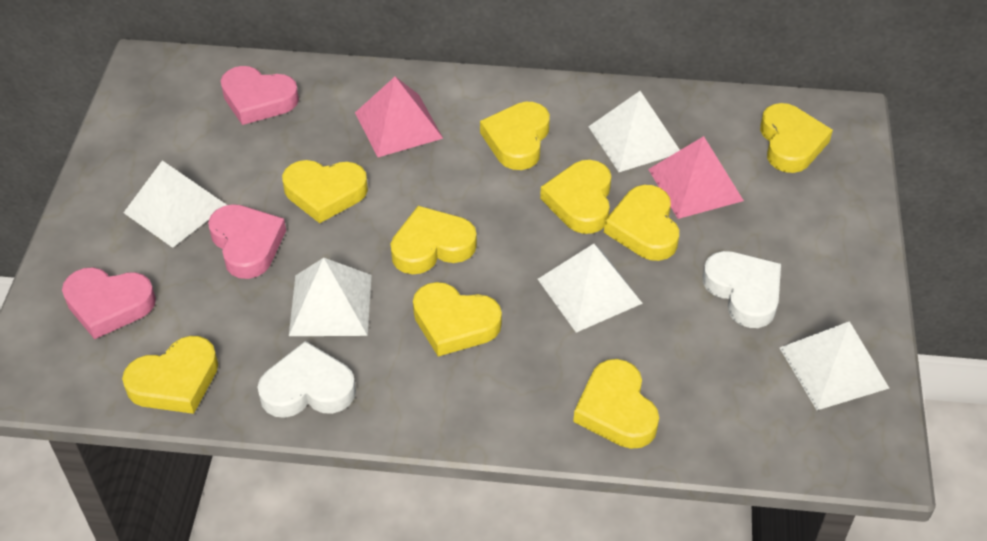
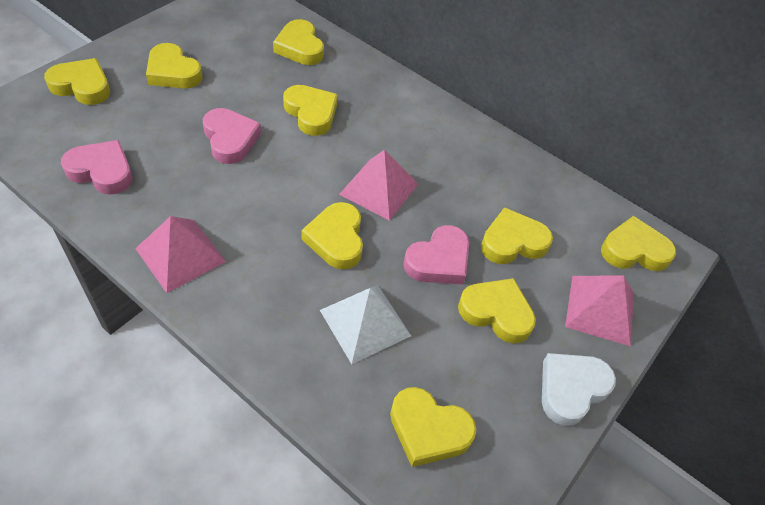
pink pyramid: [355,77,443,157] [648,136,744,219] = 2 -> [135,216,226,293] [339,150,418,221] [565,276,634,346] = 3
white heart: [257,341,356,418] [703,251,781,328] = 2 -> [542,353,616,426] = 1
white pyramid: [124,160,227,248] [289,258,372,336] [538,244,643,333] [588,91,680,172] [780,321,889,410] = 5 -> [320,285,411,364] = 1

